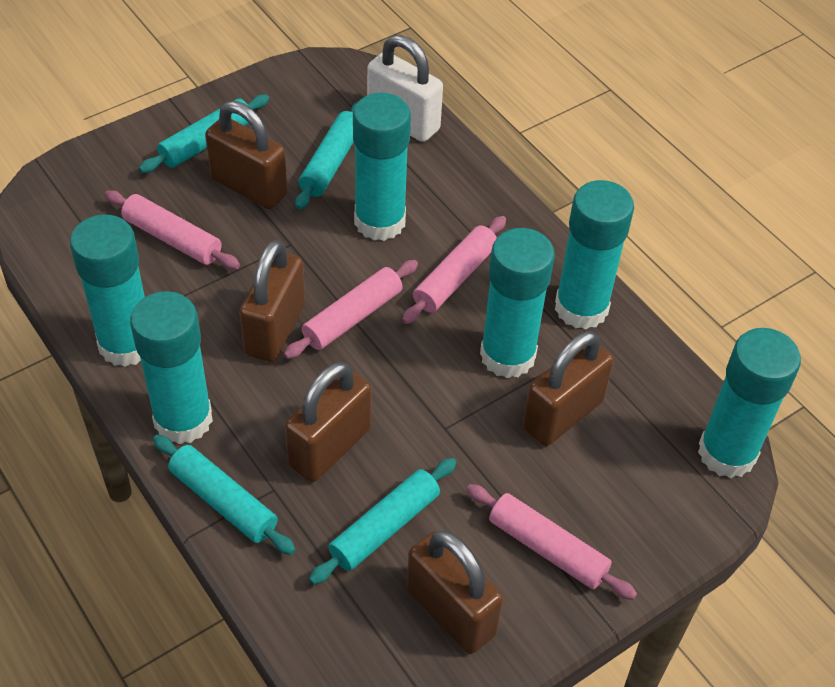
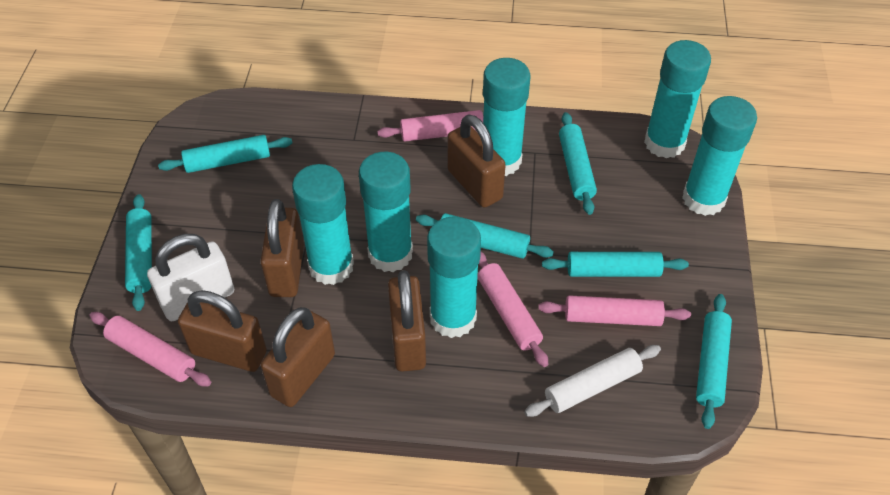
turquoise rolling pin: [139,94,269,173] [153,435,296,555] [295,102,358,210] [309,458,457,585] = 4 -> [125,194,152,311] [158,135,292,173] [416,213,554,259] [542,252,689,277] [559,112,597,215] [696,294,732,429] = 6
white rolling pin: none = 0 -> [524,345,661,417] = 1

